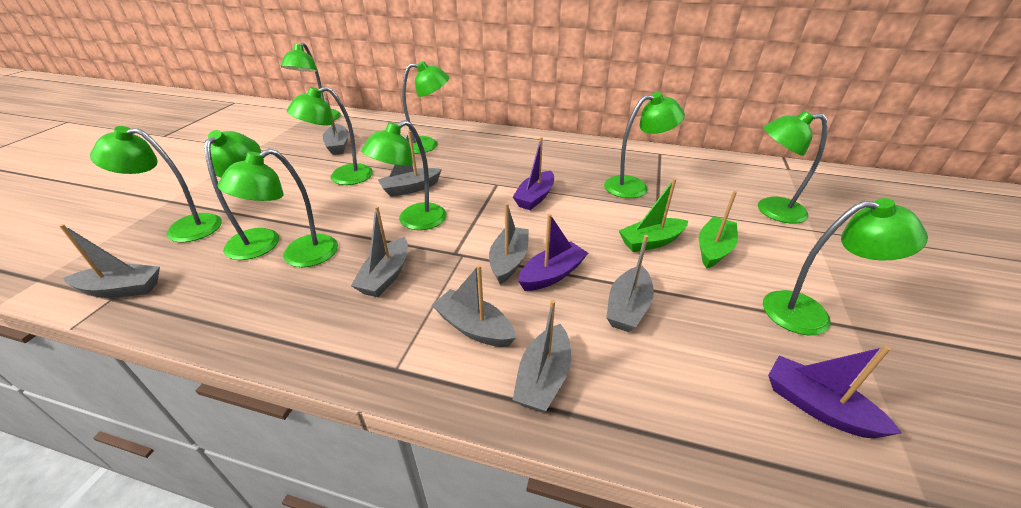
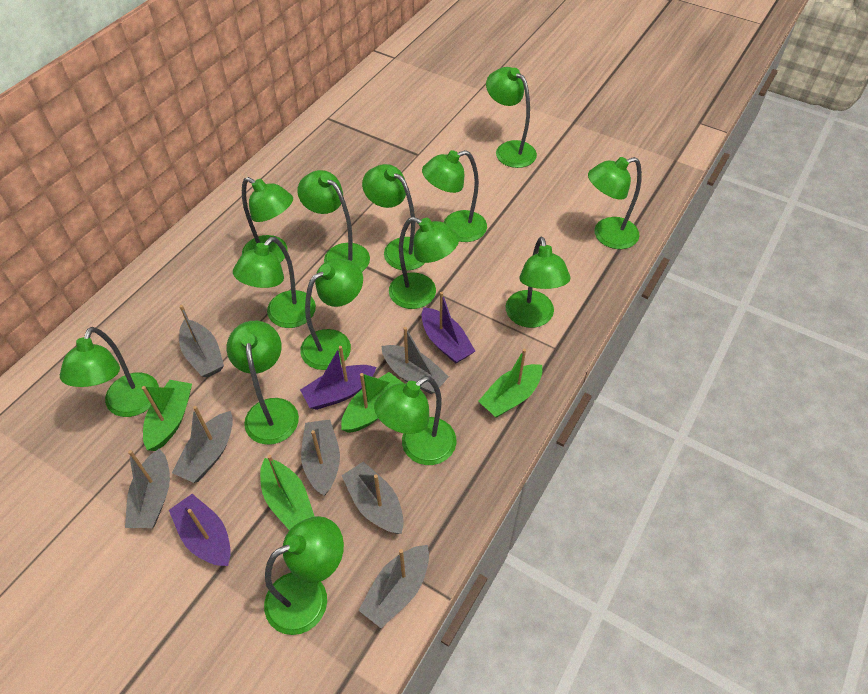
green boat: [619,178,688,252] [699,191,738,268] = 2 -> [142,380,192,451] [260,455,315,530] [341,372,403,433] [478,349,542,418] = 4
green lamp: [90,126,222,242] [204,130,279,260] [218,149,338,267] [281,43,341,120] [287,86,373,185] [361,120,447,230] [402,61,449,154] [604,92,685,198] [758,111,828,224] [763,198,928,335] = 10 -> [60,327,159,417] [227,321,299,445] [233,237,316,328] [242,177,293,263] [264,516,344,635] [297,170,370,272] [300,259,363,370] [362,164,425,271] [374,376,457,465] [389,217,459,309] [422,150,487,242] [486,67,537,168] [506,237,570,328] [588,157,642,249] = 14
grey boat: [59,224,160,298] [323,93,349,155] [351,206,408,297] [378,131,442,197] [432,265,516,347] [489,203,529,284] [513,300,571,412] [606,235,654,332] = 8 -> [125,449,170,528] [172,406,233,483] [179,305,224,378] [301,419,340,496] [342,462,404,534] [358,545,429,628] [382,327,449,394] = 7

